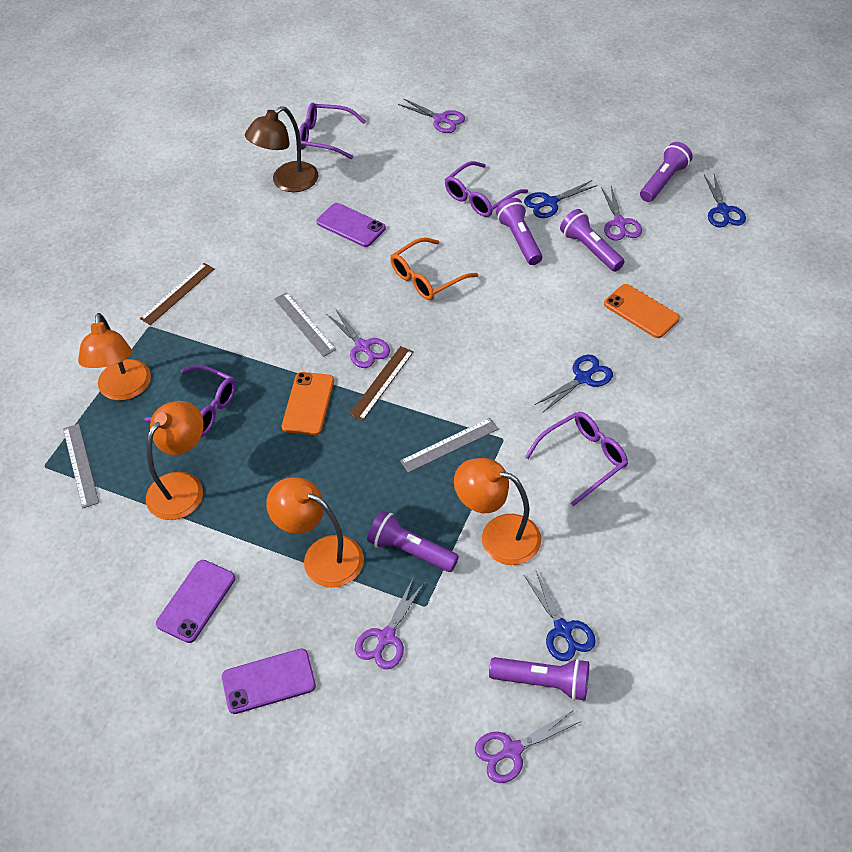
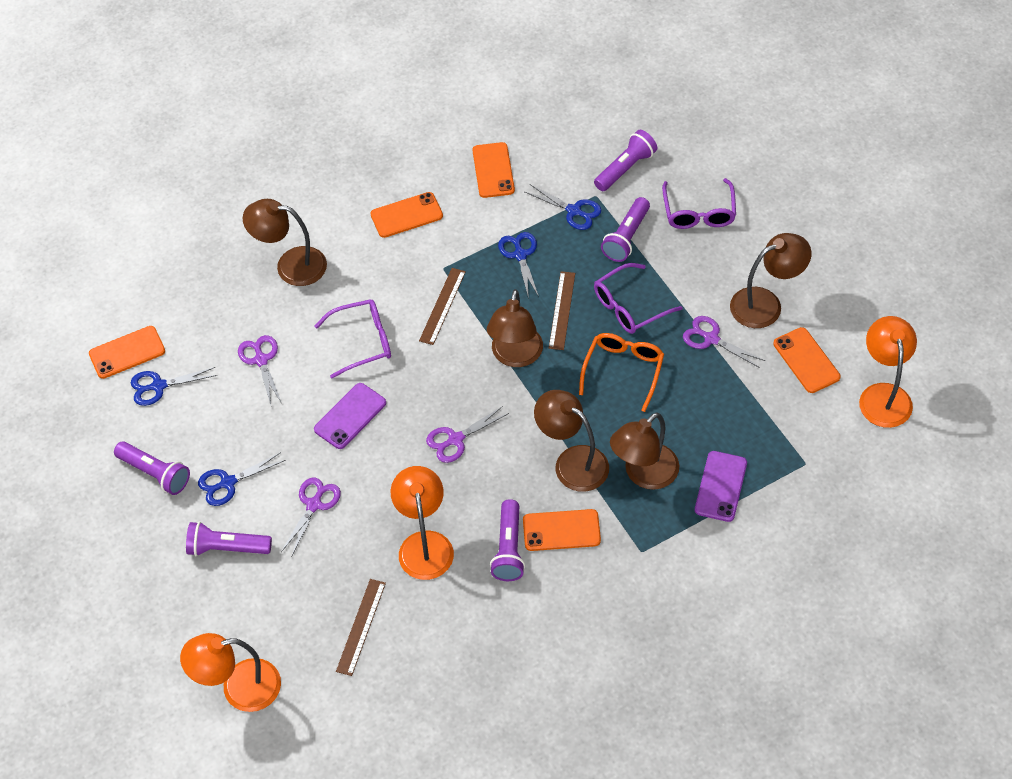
brown lamp: [245,106,318,192] = 1 -> [243,199,327,286] [487,289,543,367] [534,390,609,492] [610,412,679,490] [730,233,811,328] = 5
brown ruler: [140,263,214,325] [349,346,414,421] = 2 -> [336,579,386,676] [419,268,466,345] [549,271,575,350] = 3
grey ruler: [63,424,99,509] [274,292,336,357] [400,418,498,473] = 3 -> none = 0
orange lamp: [78,313,151,401] [146,401,204,520] [266,477,364,588] [454,458,541,565] = 4 -> [180,633,281,712] [391,466,454,580] [859,316,917,428] = 3
orange phone: [282,372,334,435] [604,284,680,338] = 2 -> [89,326,165,379] [371,192,443,238] [473,142,515,198] [523,509,601,551] [773,327,841,393] = 5
purple glasses: [144,365,236,437] [299,103,366,159] [445,161,528,217] [525,412,628,506] = 4 -> [315,299,391,378] [594,263,683,334] [662,178,736,229] = 3
purple phone: [156,560,235,643] [222,649,316,714] [316,203,386,247] = 3 -> [314,383,386,449] [695,451,747,522] = 2
purple scissors: [326,308,390,368] [355,579,425,669] [398,98,465,133] [475,710,582,783] [601,186,642,241] = 5 -> [238,335,281,405] [281,478,341,556] [426,406,509,463] [683,316,765,368] = 4

